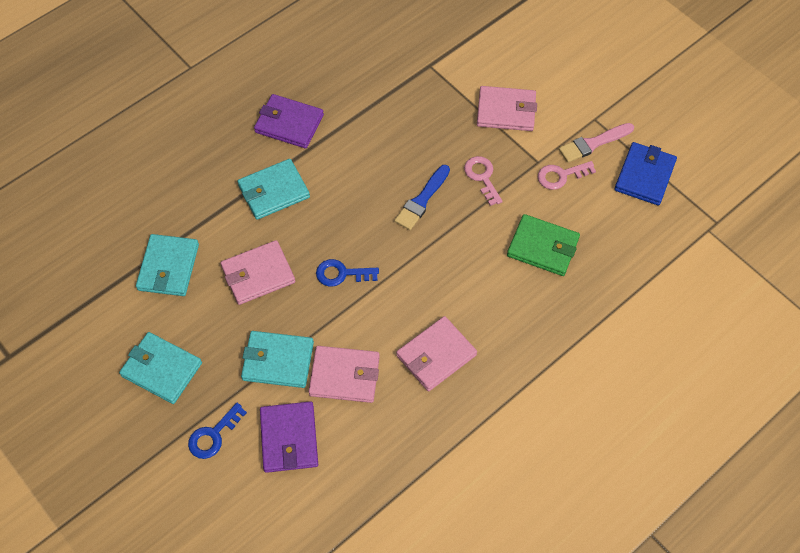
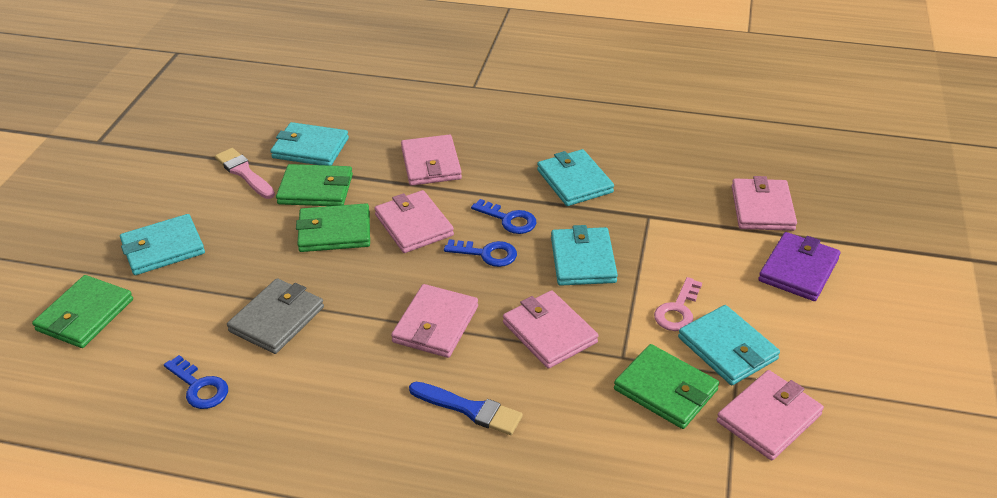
blue key: [188,403,247,459] [316,259,379,287] = 2 -> [164,355,228,409] [444,239,517,267] [471,199,537,234] = 3
blue wallet: [614,142,677,205] = 1 -> none = 0
green wallet: [507,214,580,276] = 1 -> [32,275,133,348] [276,164,353,206] [296,203,370,252] [614,344,719,429] = 4
grey wallet: none = 0 -> [227,278,324,354] = 1
pink key: [464,156,503,206] [538,161,596,190] = 2 -> [654,277,702,331] = 1
pink wallet: [221,240,295,305] [308,346,380,403] [396,316,477,391] [477,86,537,131] = 4 -> [374,190,454,253] [391,284,478,358] [401,134,462,186] [503,290,598,369] [717,370,824,461] [732,176,797,231] = 6
purple wallet: [254,94,324,149] [260,401,318,473] = 2 -> [758,232,840,301] = 1
turquoise wallet: [119,332,202,404] [136,234,199,296] [237,159,310,220] [241,331,314,388] = 4 -> [120,214,205,275] [271,122,349,166] [537,149,614,206] [551,225,618,286] [678,305,780,385] = 5

